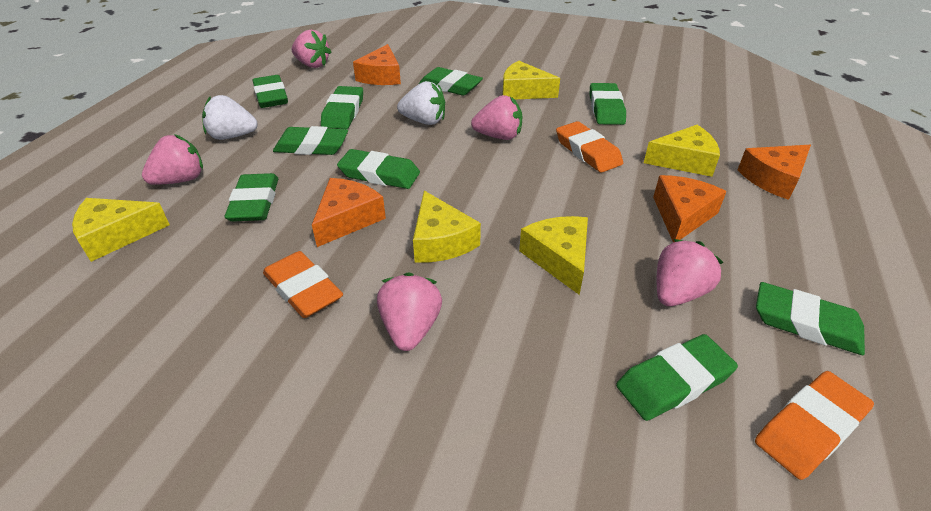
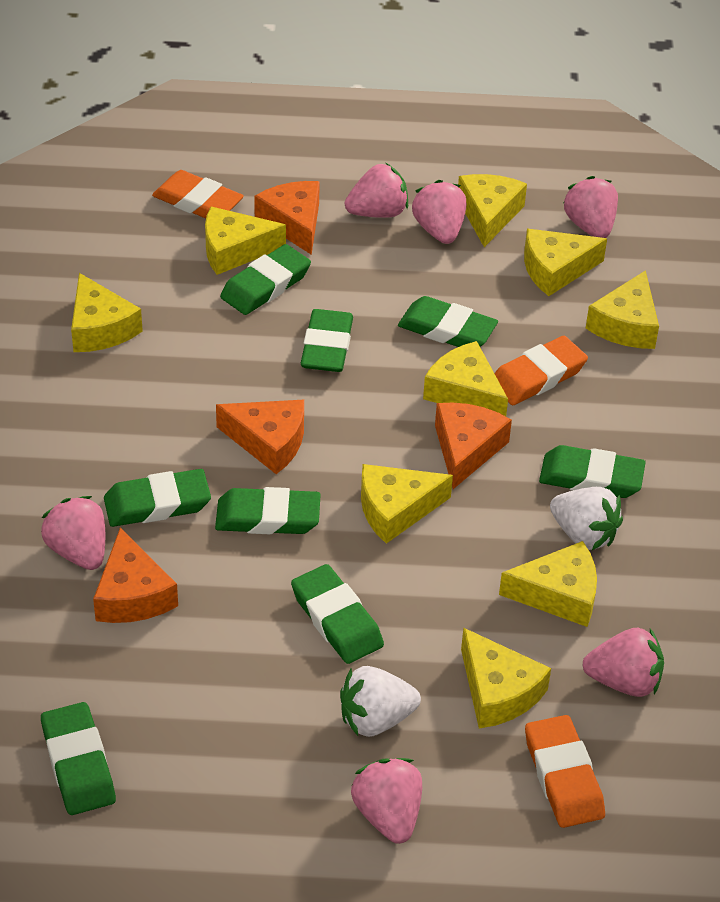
green eraser: [224,173,278,221] [252,75,288,108] [273,126,348,155] [321,86,363,129] [337,149,420,189] [419,67,483,96] [590,83,626,125] [616,334,738,421] [756,282,865,355] = 9 -> [41,702,116,815] [104,469,211,527] [215,487,321,534] [220,244,311,315] [291,564,384,664] [301,309,353,372] [398,296,498,347] [539,445,646,498] = 8
pink strawberry: [142,134,203,185] [291,30,331,68] [377,272,442,351] [471,95,523,140] [657,239,724,306] = 5 -> [41,496,105,570] [345,163,408,218] [351,758,422,844] [412,180,466,244] [563,176,618,238] [582,628,664,697] = 6
yellow cheese: [72,198,170,262] [413,191,481,263] [502,61,560,99] [519,216,588,295] [644,125,720,177] = 5 -> [71,273,143,352] [205,207,286,275] [361,464,453,544] [423,341,508,416] [458,174,527,247] [461,628,551,728] [499,541,597,627] [524,229,607,296] [585,270,659,349] = 9

